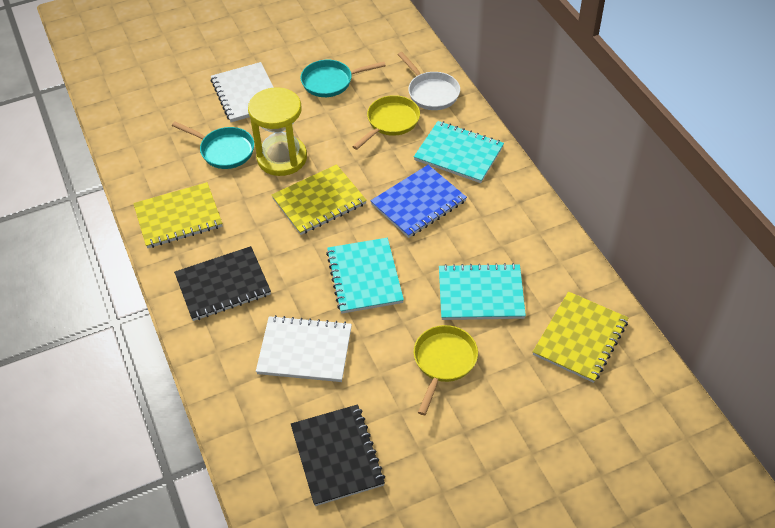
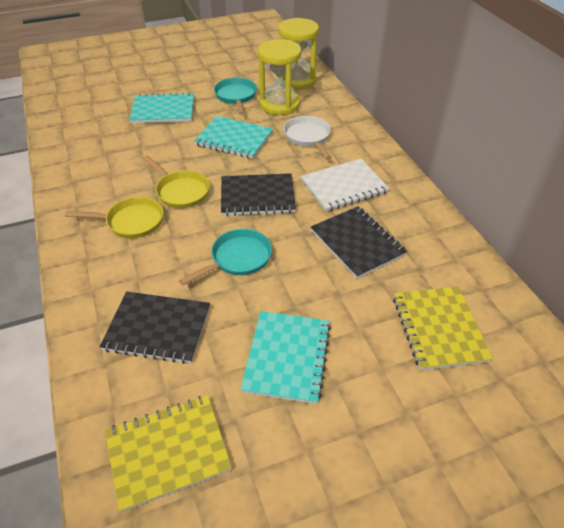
black notebook: [174,246,271,321] [291,404,385,506] = 2 -> [100,291,210,364] [221,173,296,216] [311,206,407,279] = 3
blue notebook: [370,165,467,238] = 1 -> none = 0
white notebook: [211,62,274,122] [256,315,352,382] = 2 -> [301,159,390,212] = 1
yellow hourglass: [248,87,307,176] = 1 -> [258,39,302,115] [278,18,319,90] = 2
yellow notebook: [133,182,222,248] [272,164,367,235] [533,291,628,383] = 3 -> [105,395,232,512] [393,286,493,370] = 2

